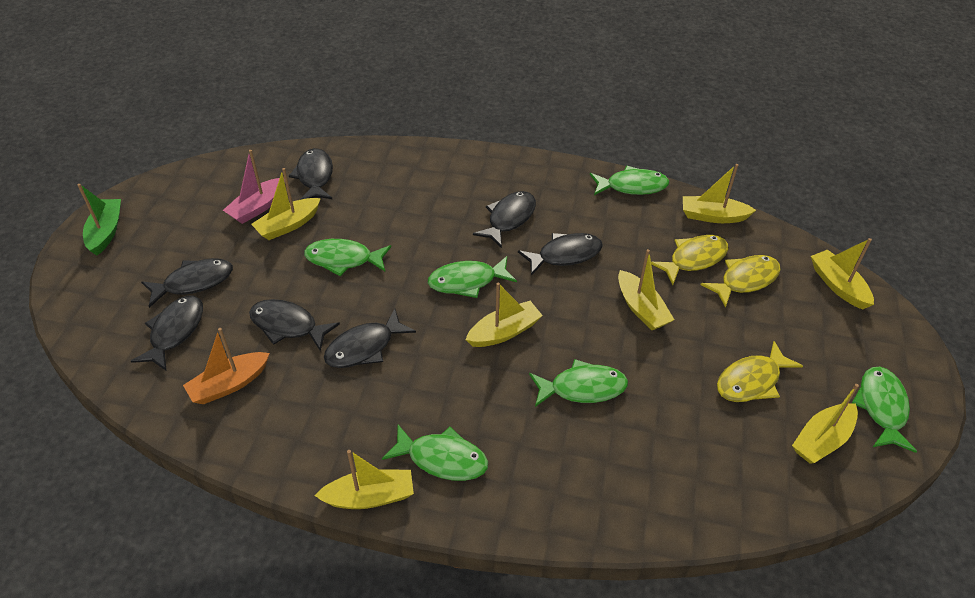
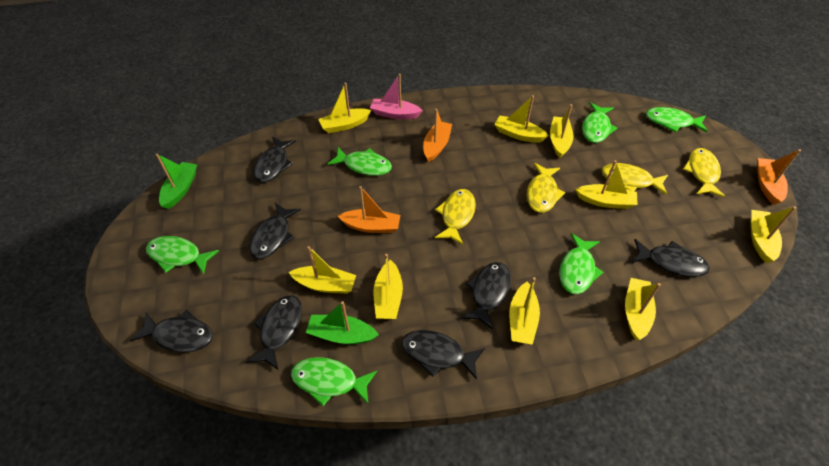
green boat: [77,184,121,256] = 1 -> [156,154,197,209] [306,301,379,344] = 2
orange boat: [183,328,270,404] = 1 -> [338,186,400,233] [423,109,452,162] [757,149,801,205] = 3
yellow boat: [251,168,321,240] [315,450,414,509] [465,283,543,347] [618,249,674,330] [683,164,756,223] [792,384,859,464] [811,238,874,309] = 7 -> [288,246,356,294] [318,83,371,133] [373,254,403,319] [494,95,549,143] [509,277,540,345] [550,104,574,158] [576,160,638,209] [625,278,661,340] [750,206,796,263] = 9
yellow fish: [651,235,728,285] [701,255,781,308] [717,341,803,402] = 3 -> [435,189,476,245] [527,163,565,213] [601,163,668,195] [683,148,725,197] = 4

